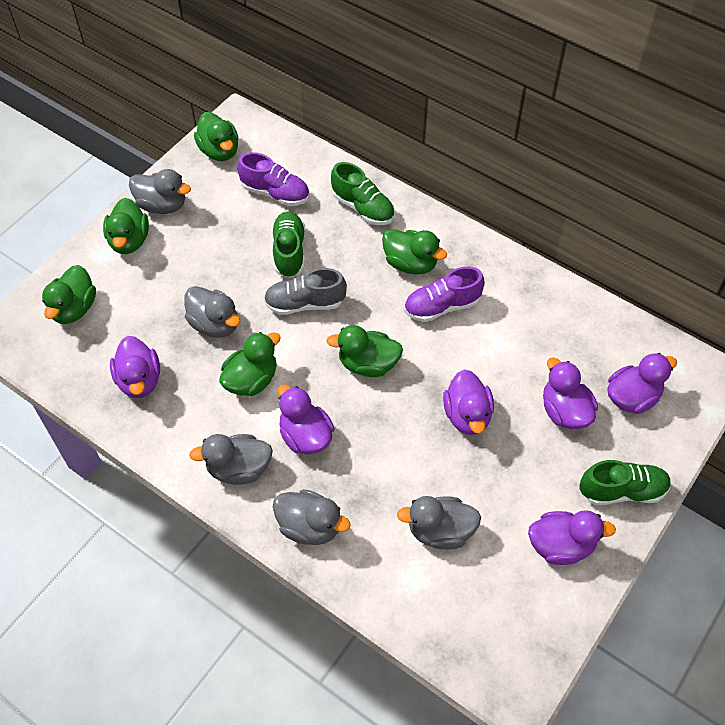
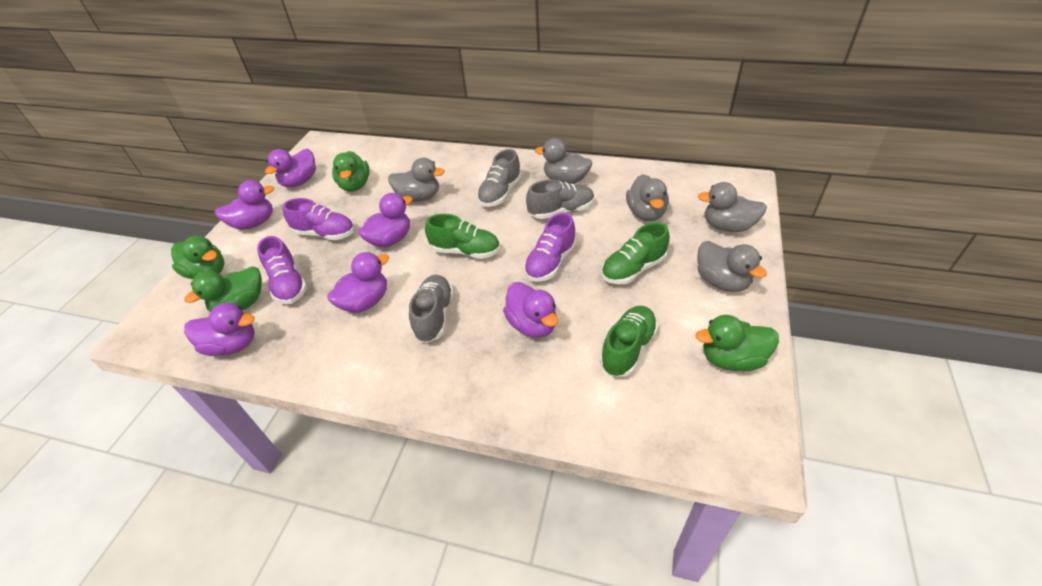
green duck: [42,265,96,324] [103,198,149,254] [194,112,238,161] [219,332,281,396] [326,325,403,377] [382,229,447,274] = 6 -> [171,236,225,279] [184,266,262,312] [332,151,370,192] [695,315,779,371] = 4
grey shoe: [264,268,347,315] = 1 -> [409,275,454,343] [477,149,521,207] [526,180,594,219] = 3
purple shoe: [237,152,310,206] [404,267,485,322] = 2 -> [257,236,307,304] [282,198,355,240] [524,212,576,282] = 3

